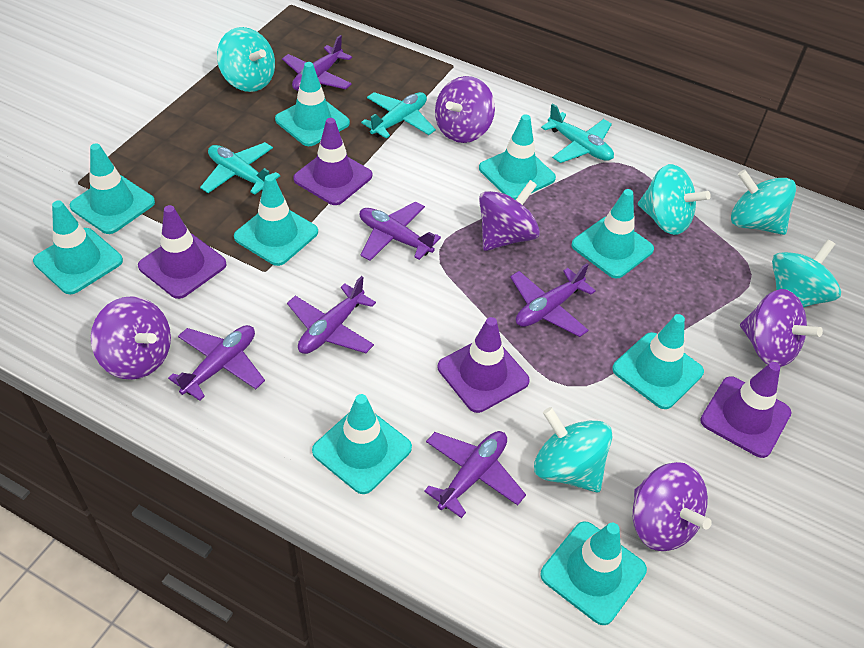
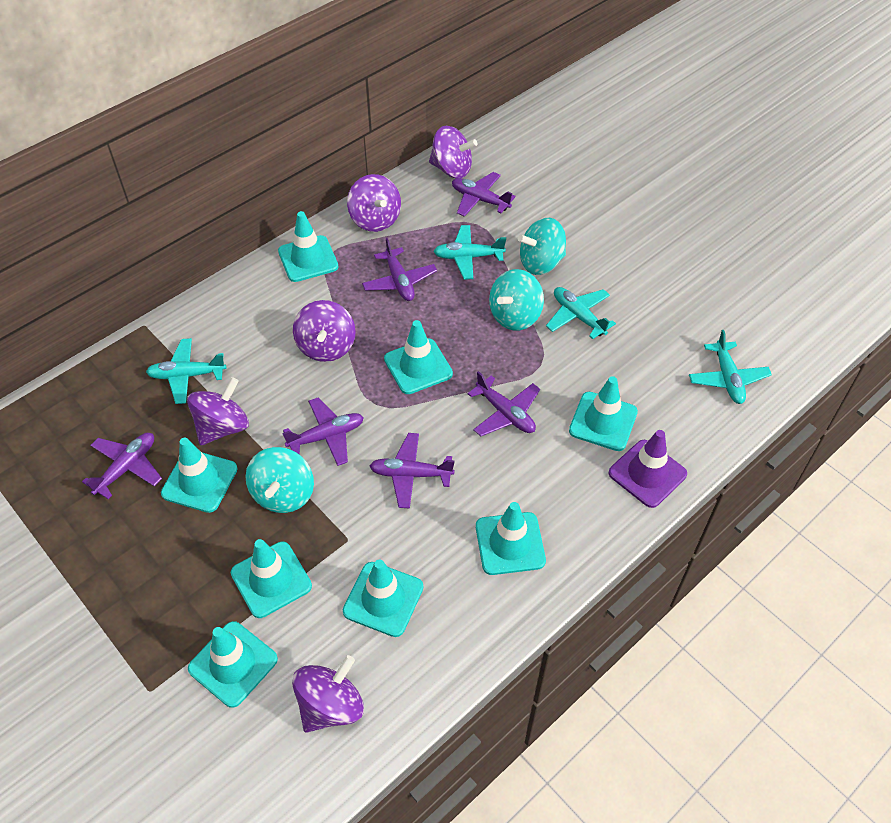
purple traffic cone: [138,205,227,299] [293,118,372,205] [438,317,530,413] [700,362,792,458] = 4 -> [608,430,687,508] = 1
turquoise plane: [200,142,280,195] [361,92,436,138] [541,103,614,163] = 3 -> [146,338,226,404] [433,225,506,279] [546,287,616,339] [689,330,772,404] = 4
turquoise spinning top: [217,27,275,92] [534,407,612,493] [638,164,711,235] [731,170,796,235] [772,239,841,307] = 5 -> [245,447,314,513] [489,269,544,331] [518,218,566,275] = 3
turquoise traffic cone: [33,200,123,294] [69,143,155,234] [234,175,318,266] [275,62,350,146] [312,394,412,494] [479,114,556,200] [541,521,647,625] [571,189,654,278] [612,314,704,409] = 9 -> [161,438,237,513] [188,621,278,708] [231,539,312,618] [278,211,338,282] [343,560,424,637] [384,320,453,394] [476,502,546,575] [569,376,638,451] = 8

